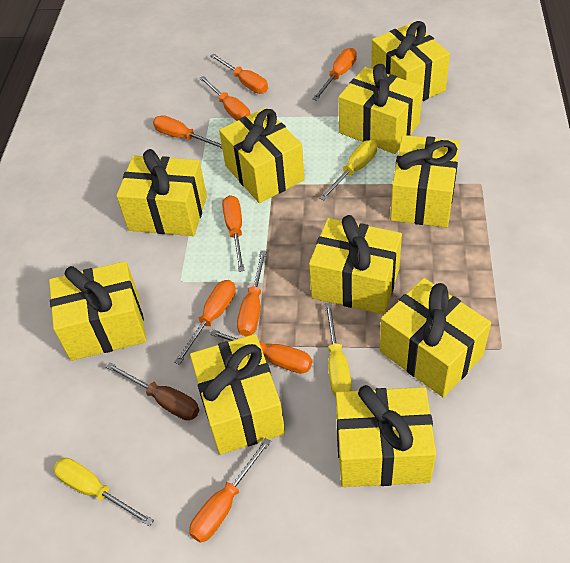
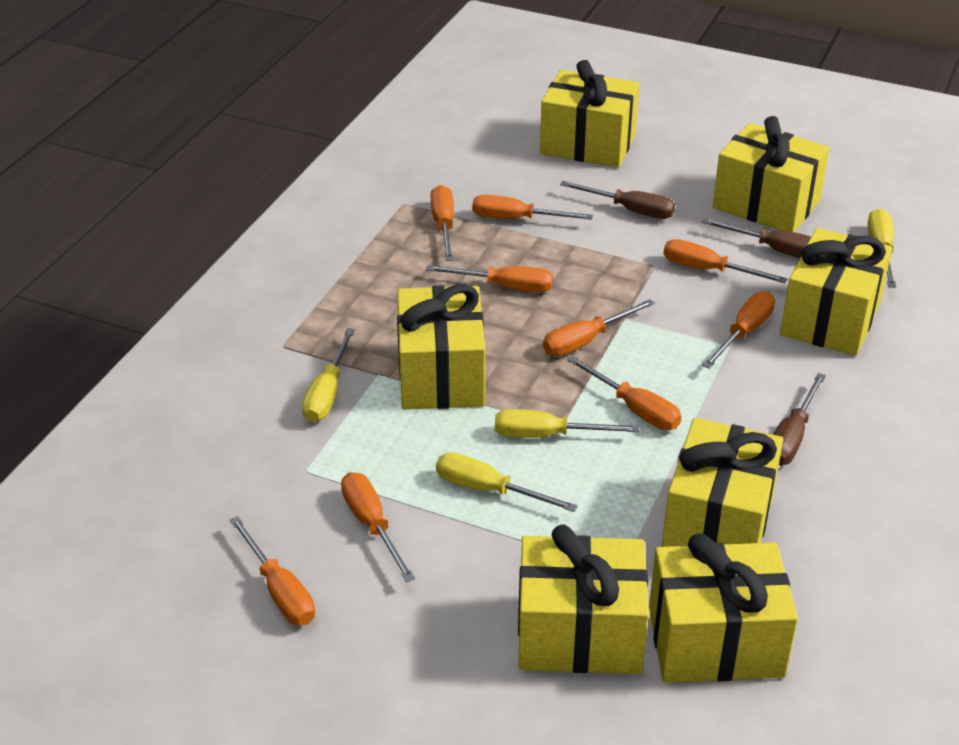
brown screwdriver: [106,363,200,420] = 1 -> [560,181,675,219] [702,218,811,258] [773,373,826,465] = 3
yellow gift: [49,261,147,361] [116,149,207,236] [190,334,285,455] [219,108,305,203] [309,215,402,315] [336,385,436,487] [339,64,423,154] [371,21,450,101] [380,278,491,398] [390,135,460,227] = 10 -> [397,284,485,410] [518,525,649,674] [540,60,639,168] [649,533,798,683] [662,418,783,547] [713,116,829,232] [780,228,892,356] = 7
yellow screwdriver: [53,458,154,527] [319,140,377,201] [325,303,352,396] = 3 -> [302,328,355,422] [436,452,578,512] [495,409,639,438] [868,208,896,288] = 4

